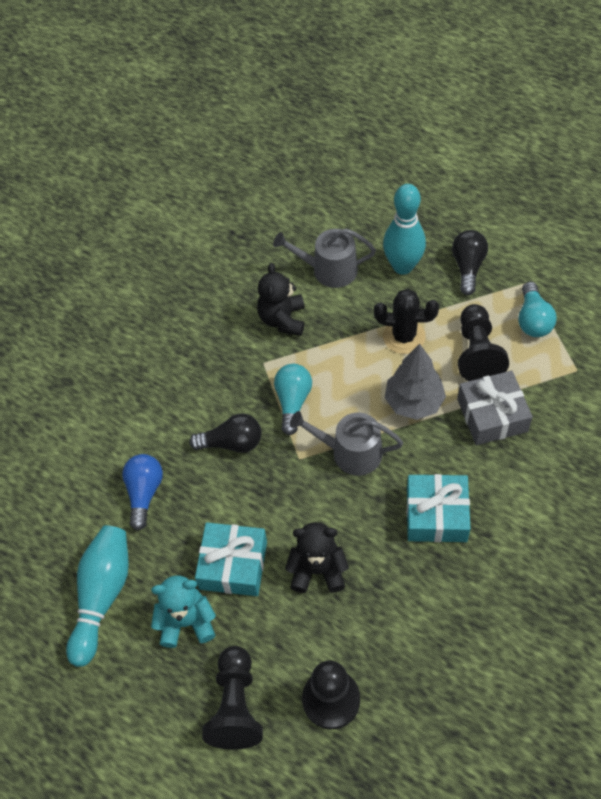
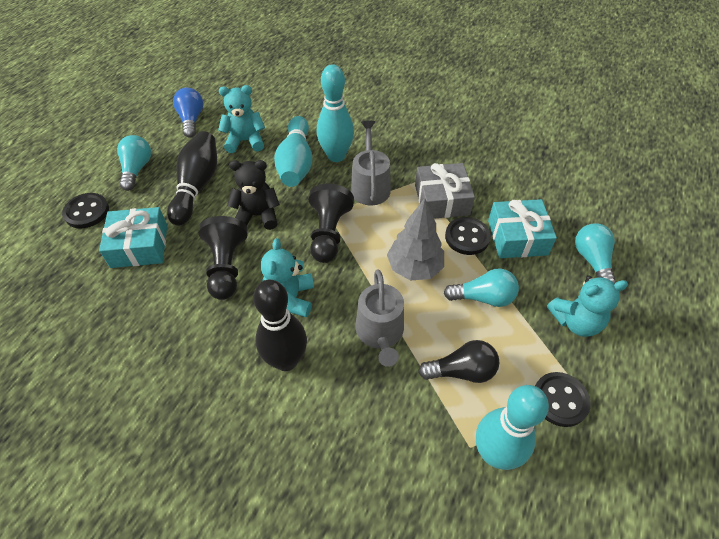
black bowling pin: none = 0 -> [167,131,217,226] [253,279,307,371] = 2
black button: none = 0 -> [62,193,109,229] [445,217,491,255] [535,372,591,427] = 3
black cactus: [374,289,439,354] = 1 -> none = 0
black light bulb: [189,413,262,453] [452,230,488,295] = 2 -> [418,340,499,383] = 1
black pawn: [202,646,263,750] [302,660,360,729] [458,304,509,381] = 3 -> [199,216,248,300] [309,184,354,263] = 2
black teddy bear: [257,263,305,336] [285,522,349,593] = 2 -> [227,160,280,230] = 1
turquoise bowling pin: [66,525,129,667] [383,184,426,275] = 2 -> [274,116,312,187] [317,64,354,162] [476,385,549,470] = 3
turquoise light bulb: [274,364,312,435] [518,282,557,337] = 2 -> [117,135,151,191] [444,268,519,307] [575,223,616,283] = 3
turquoise teddy bear: [151,575,216,648] = 1 -> [218,85,265,153] [261,238,314,317] [547,275,628,337] = 3

